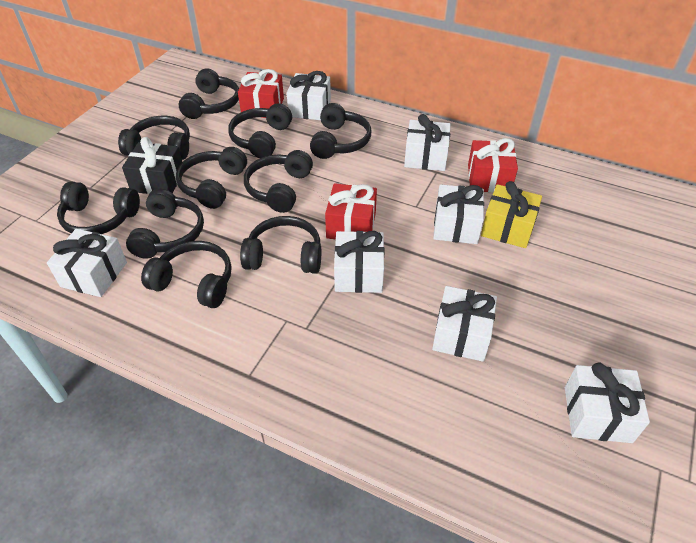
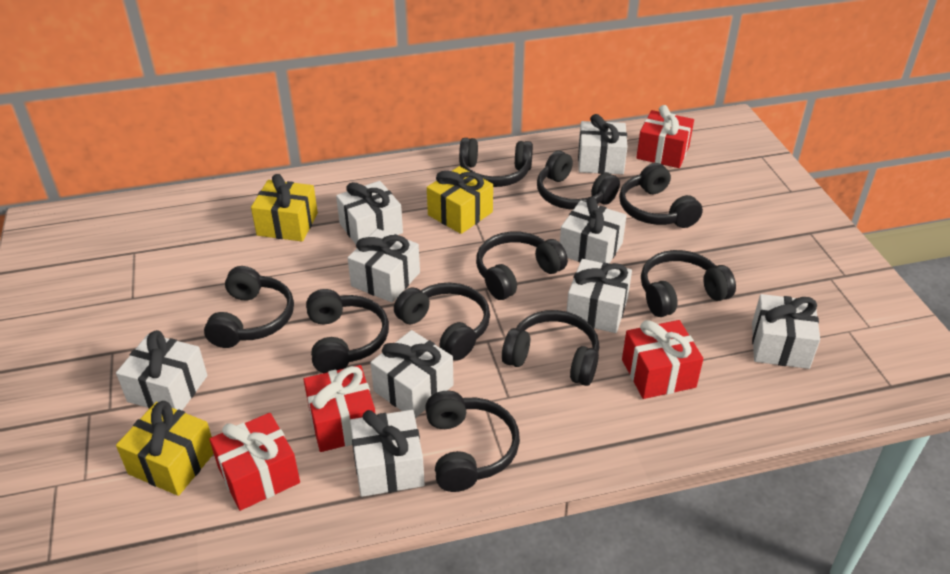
black gift: [122,137,182,194] = 1 -> none = 0
red gift: [238,69,284,118] [325,183,377,239] [468,138,518,193] = 3 -> [210,413,300,511] [304,365,376,452] [622,320,703,399] [636,105,694,168] = 4
white gift: [47,229,127,297] [287,71,331,120] [334,231,385,293] [404,114,451,171] [432,286,497,362] [433,184,484,244] [565,362,650,443] = 7 -> [116,330,207,410] [336,181,403,244] [348,229,420,303] [350,410,425,497] [370,330,454,418] [560,197,627,264] [566,259,632,333] [578,114,627,174] [752,294,820,369] = 9
yellow gift: [481,181,542,248] = 1 -> [116,401,214,496] [251,174,318,241] [427,166,493,234] = 3

